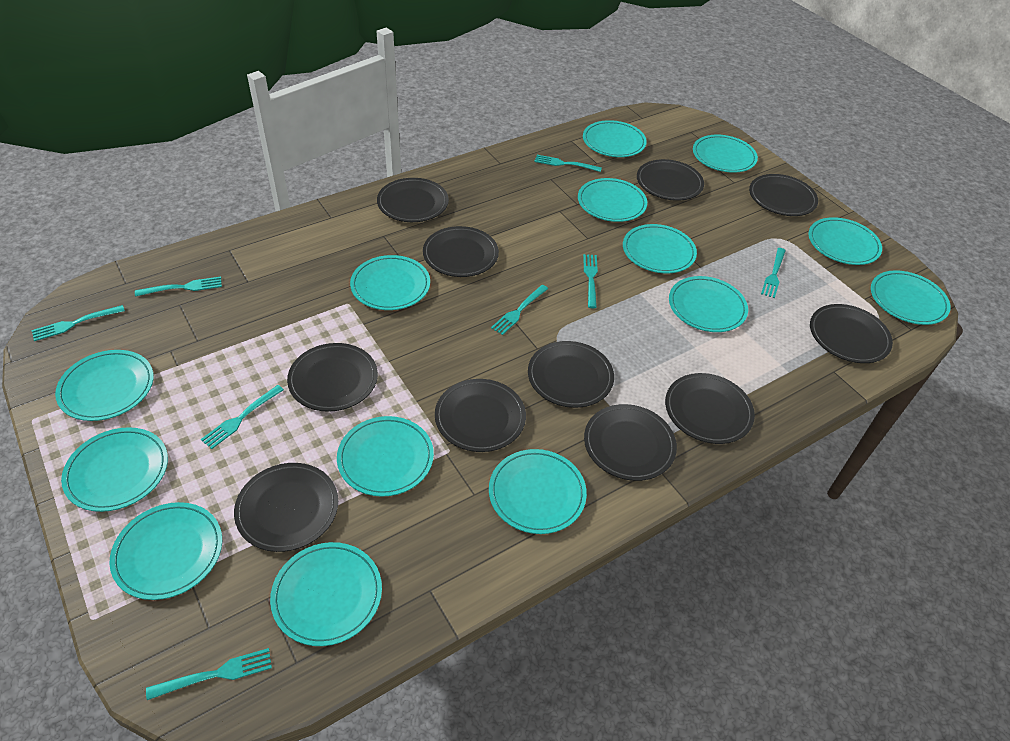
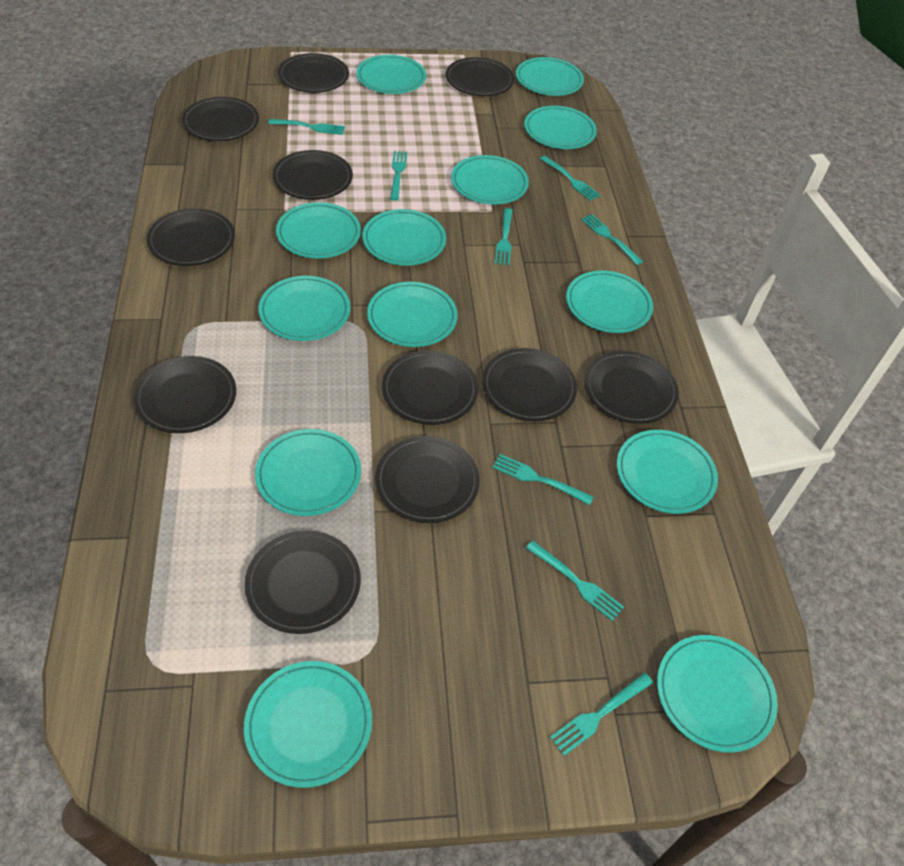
turquoise plate: [55,350,154,421] [61,427,168,512] [109,502,222,600] [270,542,382,646] [337,416,434,497] [350,255,430,310] [489,449,587,534] [578,178,647,222] [583,120,647,157] [623,224,697,273] [669,276,748,332] [693,135,758,173] [808,217,882,265] [871,270,951,325] = 14 -> [244,661,372,788] [255,429,361,516] [258,276,351,341] [276,202,361,259] [356,55,426,94] [362,209,446,266] [367,282,458,347] [451,155,529,204] [516,57,584,96] [524,106,597,149] [566,271,653,333] [617,430,718,514] [657,635,778,753] = 13

